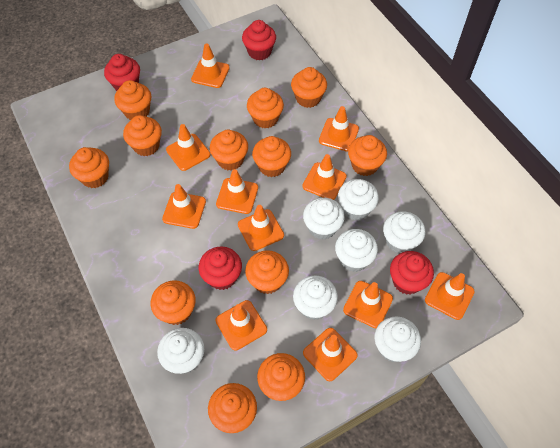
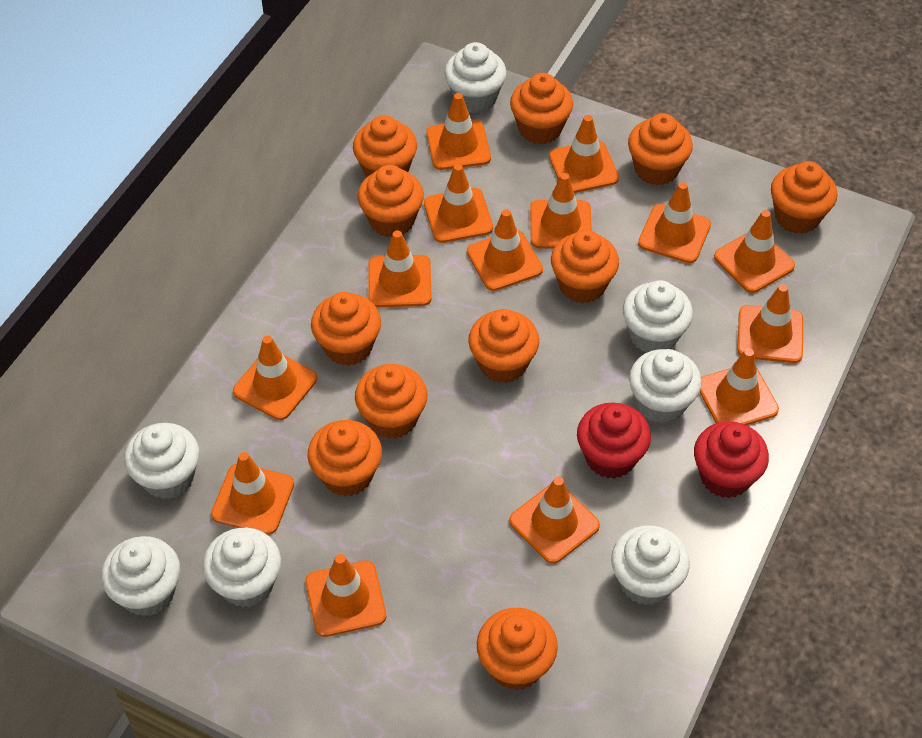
orange cupcake: [69,147,109,188] [114,80,151,120] [123,115,162,156] [151,280,196,325] [208,383,257,433] [210,130,248,171] [245,250,289,294] [247,88,284,129] [252,136,291,177] [257,353,305,401] [291,67,327,108] [348,135,387,176] = 12 -> [307,420,382,496] [311,292,381,366] [353,115,417,177] [355,364,428,439] [358,165,424,237] [468,309,539,383] [477,608,558,690] [510,73,573,144] [551,230,619,303] [628,113,693,186] [771,161,837,234] = 11
orange traffic cone: [162,184,206,229] [166,124,210,171] [191,44,230,88] [216,169,258,214] [216,300,267,351] [238,205,284,251] [302,154,347,200] [303,328,358,381] [319,106,359,152] [343,281,393,328] [425,272,475,320] = 11 -> [211,452,294,535] [233,336,317,420] [305,554,386,637] [368,230,432,307] [424,164,493,243] [426,93,491,170] [467,209,543,291] [509,477,600,564] [530,173,592,249] [549,115,619,193] [638,182,711,263] [699,348,779,425] [714,210,795,293] [737,284,803,363] = 14
red cupcake: [104,54,140,91] [199,247,242,290] [242,20,276,60] [390,251,434,295] = 4 -> [577,403,651,479] [694,421,769,498] = 2

